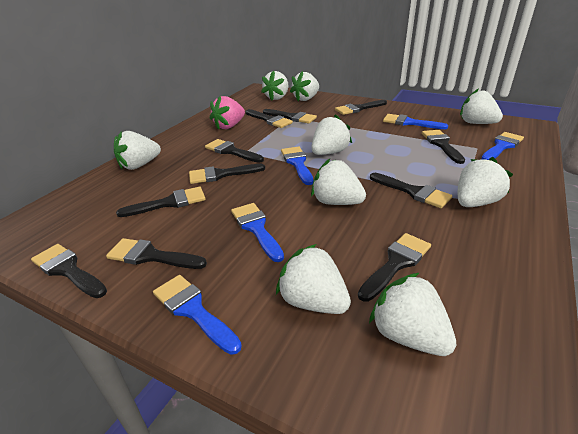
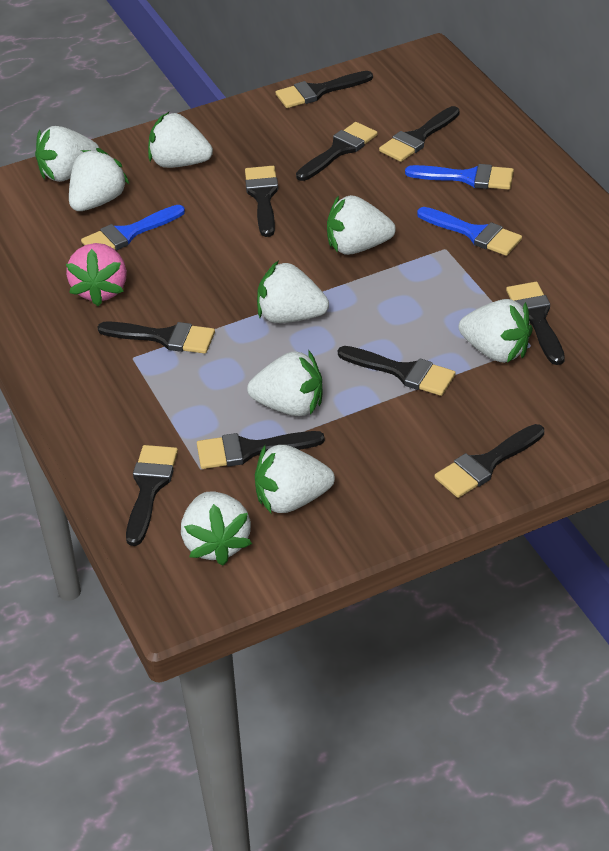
black brush: [31,244,107,298] [106,238,207,269] [116,187,206,217] [189,164,265,184] [205,139,264,163] [246,109,293,128] [263,109,317,123] [335,100,387,115] [358,233,431,302] [370,173,452,208] [422,130,465,164] = 11 -> [97,321,215,354] [126,445,178,546] [197,431,325,469] [245,166,278,237] [276,71,373,108] [296,122,378,181] [338,346,456,396] [379,106,460,162] [434,424,544,498] [506,282,565,365] = 10
blue brush: [153,275,242,355] [231,203,284,262] [281,147,313,185] [383,114,448,129] [481,132,524,160] = 5 -> [81,205,185,250] [405,164,514,190] [417,207,522,256] = 3

